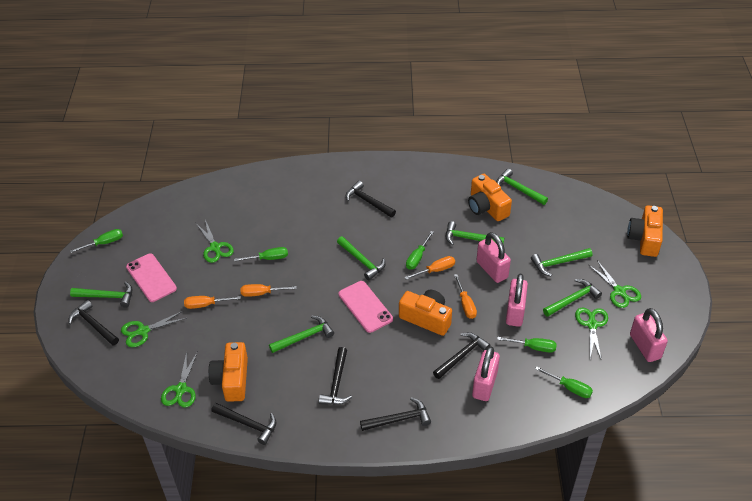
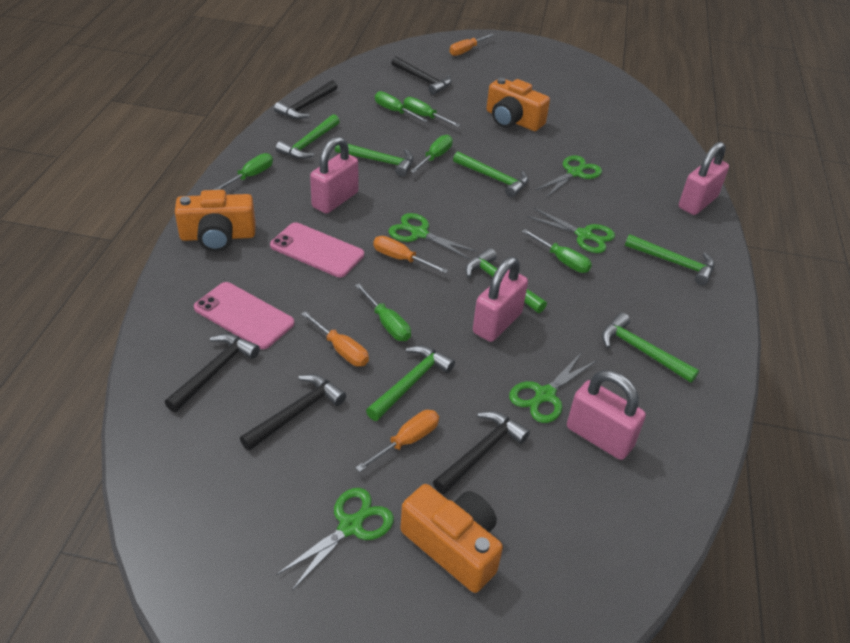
black hammer: [69,300,119,346] [212,403,276,445] [319,347,352,405] [346,181,396,218] [360,397,431,431] [433,332,490,379] = 6 -> [165,333,260,412] [240,374,347,451] [274,80,337,119] [391,56,452,95] [433,411,530,494] = 5
green screwdriver: [70,229,123,253] [234,247,288,262] [406,231,434,270] [497,337,557,353] [535,366,593,398] = 5 -> [213,153,273,190] [355,283,411,341] [375,91,428,122] [404,97,460,127] [410,135,453,173] [522,229,592,273] = 6
orange camera: [209,342,248,402] [399,290,452,336] [468,174,512,221] [627,205,663,257] = 4 -> [175,190,256,252] [400,484,503,593] [487,78,550,131] = 3

